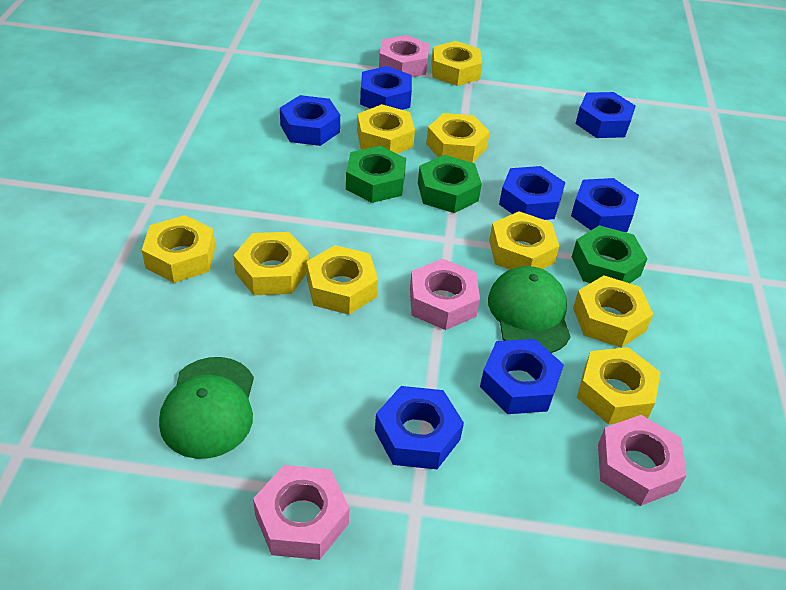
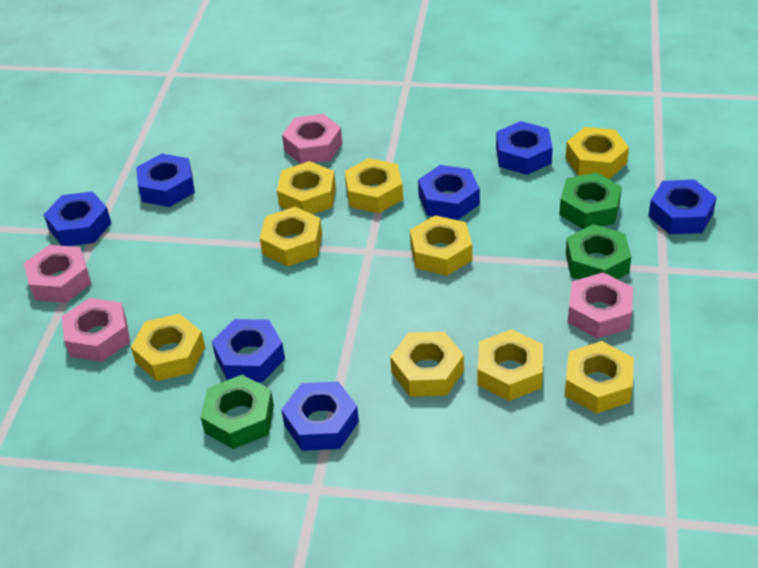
green cap: [159,357,254,459] [488,266,571,353] = 2 -> none = 0

